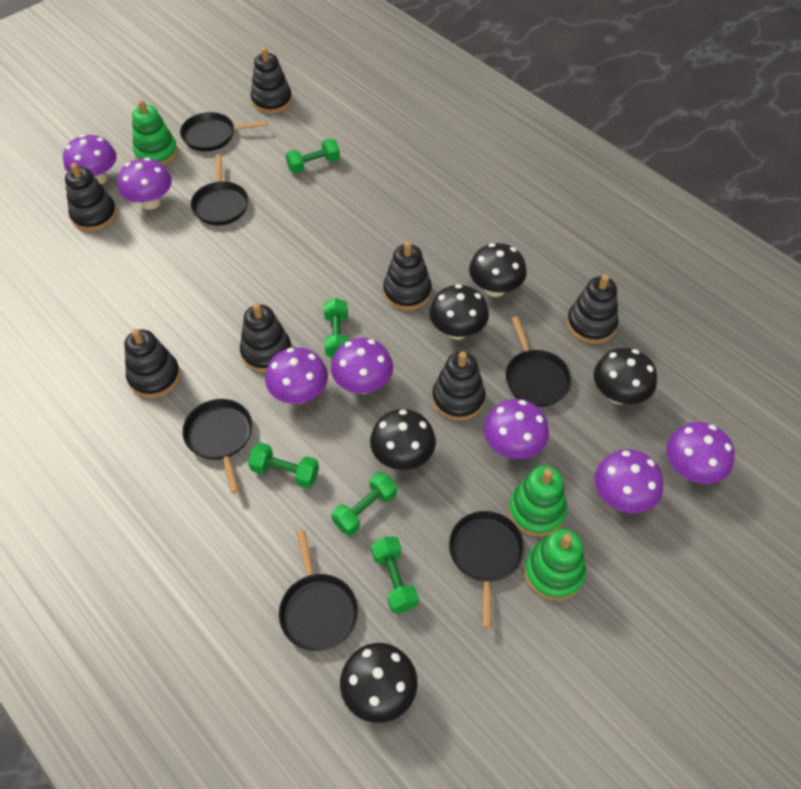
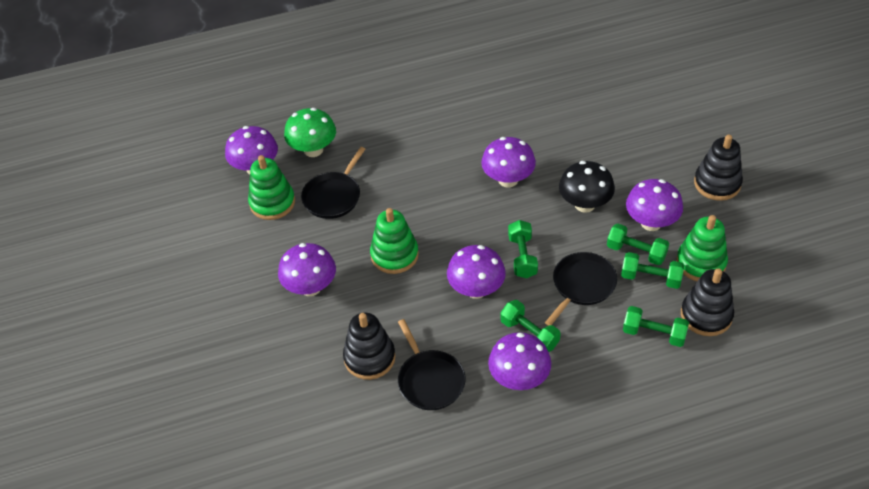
black mushroom: [340,643,418,723] [370,409,436,470] [429,284,489,340] [469,243,527,297] [594,348,657,404] = 5 -> [559,161,615,213] = 1
black pan: [180,112,267,151] [182,399,252,494] [191,155,249,225] [279,530,358,651] [449,511,525,628] [505,317,572,407] = 6 -> [301,147,365,219] [398,319,466,410] [545,252,617,326] = 3
black stacking toy: [65,163,117,231] [124,329,180,398] [240,303,292,373] [251,47,292,114] [383,241,432,311] [432,351,485,421] [567,274,618,344] = 7 -> [343,313,396,380] [681,269,734,336] [694,135,743,201] = 3
green mushroom: none = 0 -> [284,108,336,157] = 1
purple mushroom: [63,134,117,184] [117,158,172,210] [265,347,328,404] [331,338,393,394] [484,399,549,459] [595,449,663,513] [666,422,735,484] = 7 -> [225,126,278,174] [278,243,336,296] [447,245,506,299] [481,137,536,187] [488,332,551,390] [626,179,683,231] = 6

